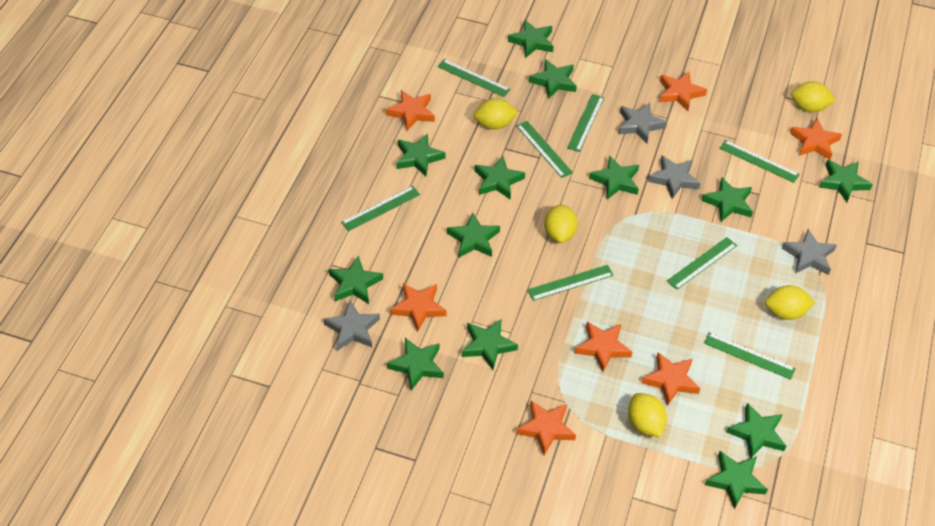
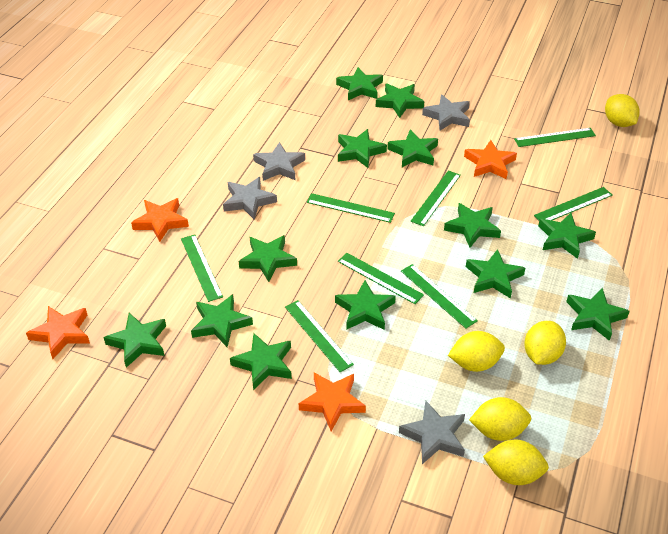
orange star: [386,90,435,131] [391,283,447,331] [516,401,576,455] [575,322,632,372] [641,352,700,406] [660,72,707,111] [790,118,842,160] = 7 -> [26,306,90,359] [131,198,189,242] [299,373,366,431] [464,140,517,179] = 4

